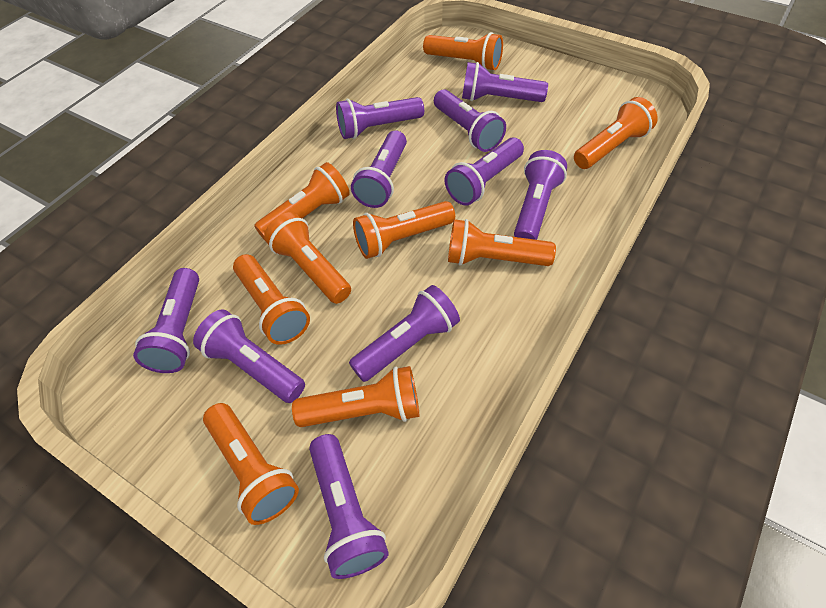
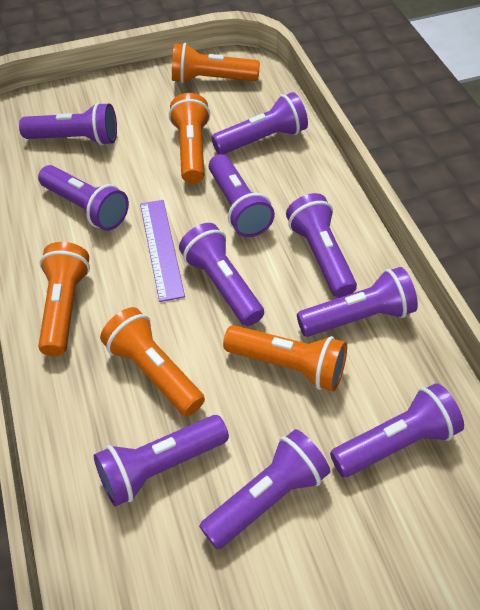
orange flashlight: [203,403,299,525] [233,254,310,345] [254,162,350,240] [264,212,351,304] [292,366,419,427] [353,201,455,259] [423,32,503,70] [448,219,556,266] [574,97,658,169] = 9 -> [38,242,90,356] [100,307,205,416] [169,93,210,184] [172,43,260,83] [223,325,347,391] = 5
purple ruler: none = 0 -> [140,200,185,302] = 1

